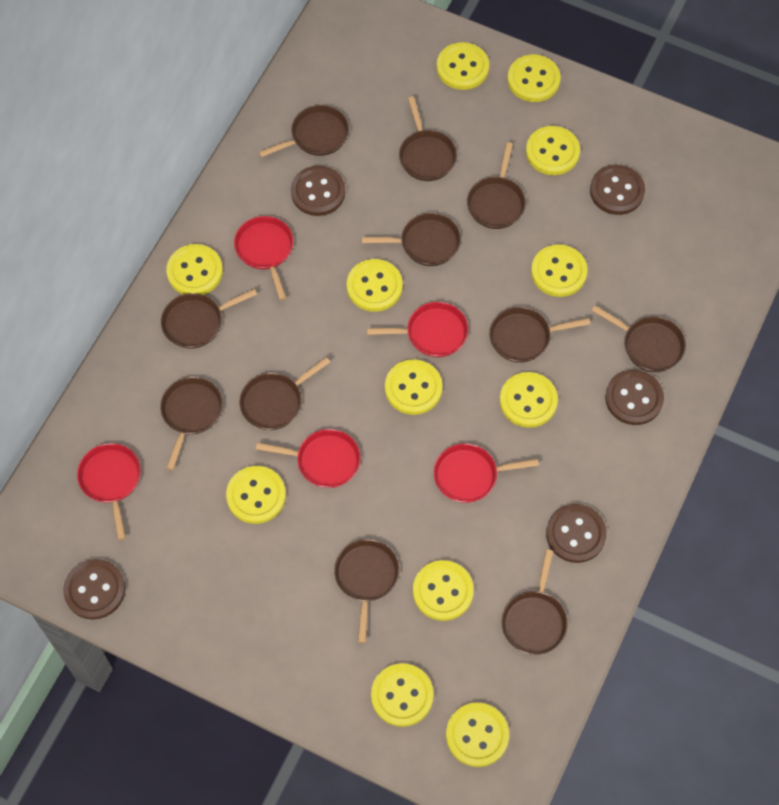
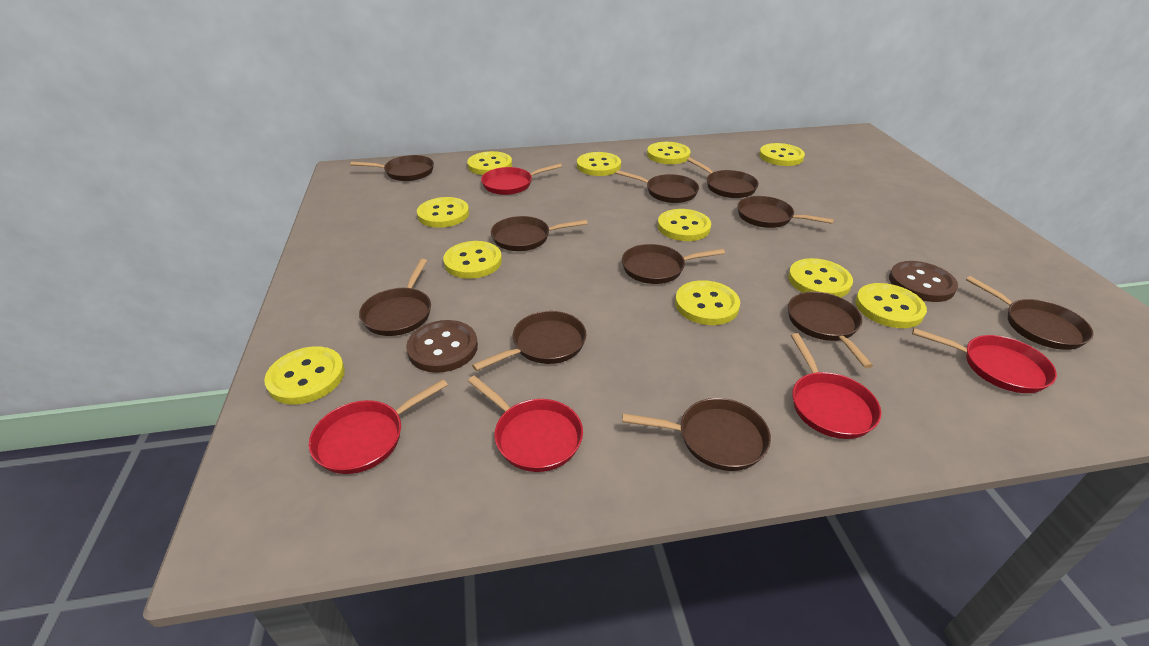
brown button: [63,559,125,620] [291,166,345,216] [546,504,607,563] [590,165,645,215] [605,370,664,425] = 5 -> [406,320,478,373] [889,261,958,302] = 2
yellow button: [166,244,223,295] [226,466,286,524] [347,259,403,312] [371,663,434,727] [385,359,442,415] [413,560,474,621] [437,42,489,90] [446,703,509,767] [500,372,558,428] [507,54,561,102] [526,126,580,175] [531,245,588,297] = 12 -> [264,346,345,404] [417,197,469,228] [443,241,502,279] [467,151,512,175] [577,152,621,176] [647,142,691,164] [658,209,711,241] [675,280,740,325] [759,143,805,166] [788,258,853,297] [855,283,927,328] = 11

